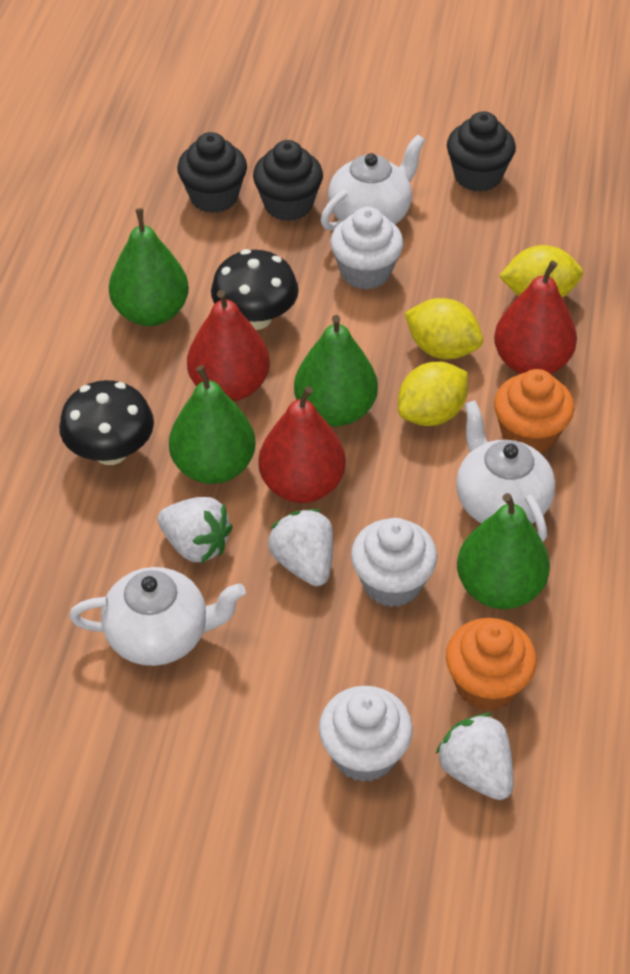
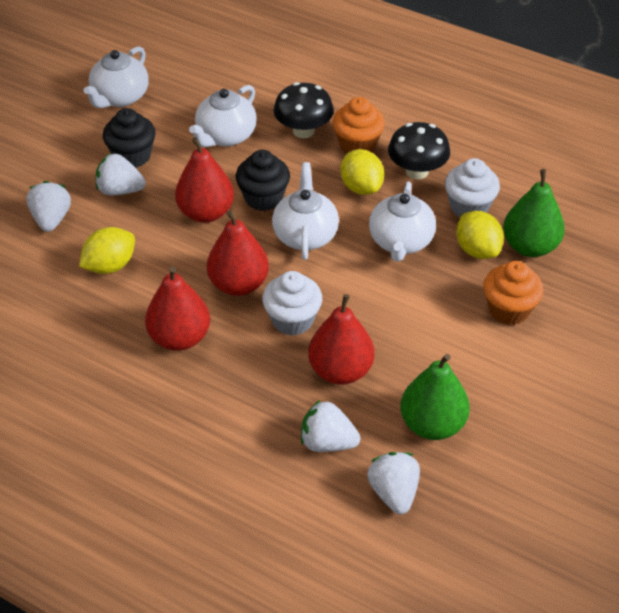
black cupcake: [177,132,247,213] [253,140,323,221] [447,111,516,192] = 3 -> [103,108,156,168] [236,150,290,211] = 2
green pear: [109,208,189,326] [169,365,255,484] [294,315,378,427] [457,493,550,609] = 4 -> [400,354,470,440] [503,169,565,257] = 2
red pear: [187,290,270,401] [258,386,346,503] [494,260,577,374] = 3 -> [145,267,210,351] [175,137,234,223] [207,210,269,296] [308,294,374,385] = 4
white cupcake: [319,686,413,782] [330,207,403,290] [351,518,437,607] = 3 -> [262,271,322,336] [445,158,500,217] = 2
white strawberry: [158,497,233,563] [268,509,333,586] [436,713,513,800] = 3 -> [26,181,71,232] [96,153,146,195] [301,399,360,452] [367,452,420,514] = 4
white teapot: [69,567,246,666] [321,135,425,230] [456,400,555,542] = 3 -> [83,46,149,108] [189,85,257,147] [272,162,339,260] [369,182,436,262] = 4

